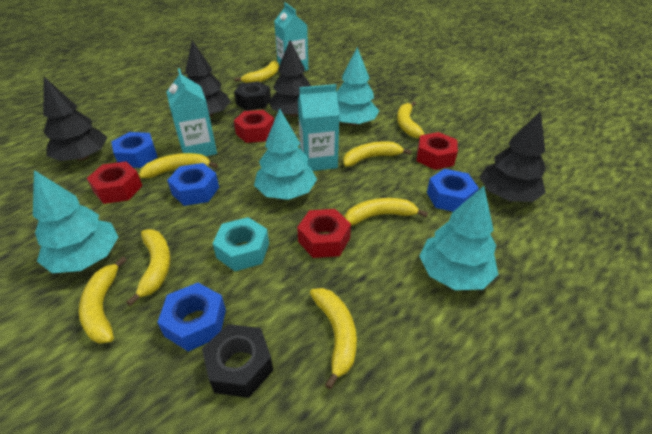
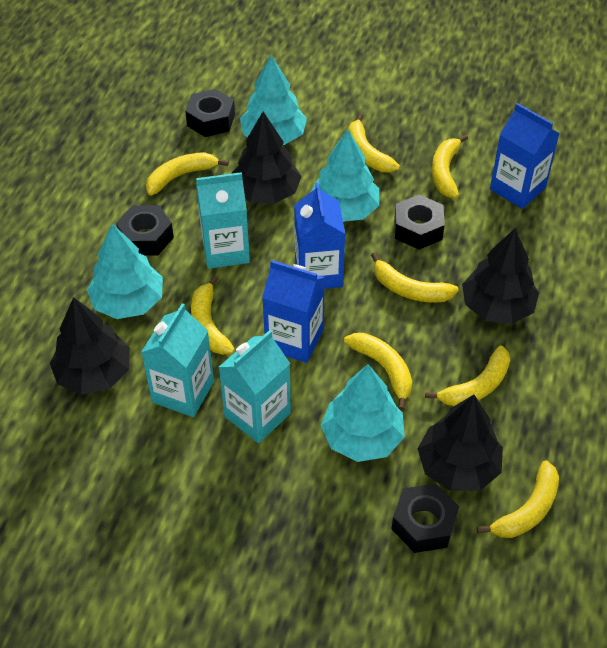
black nut: [202,324,273,398] [234,81,271,111] = 2 -> [116,205,174,256] [185,89,235,137] [391,484,459,553] [394,195,445,250] = 4
blue carton: none = 0 -> [262,260,325,363] [294,183,345,289] [490,103,560,209] = 3
blue nut: [111,132,158,168] [157,283,226,352] [167,163,219,206] [427,169,479,212] = 4 -> none = 0
red nut: [87,161,142,204] [234,110,274,143] [297,209,351,258] [417,132,458,170] = 4 -> none = 0
turquoise nut: [212,217,269,271] = 1 -> none = 0

